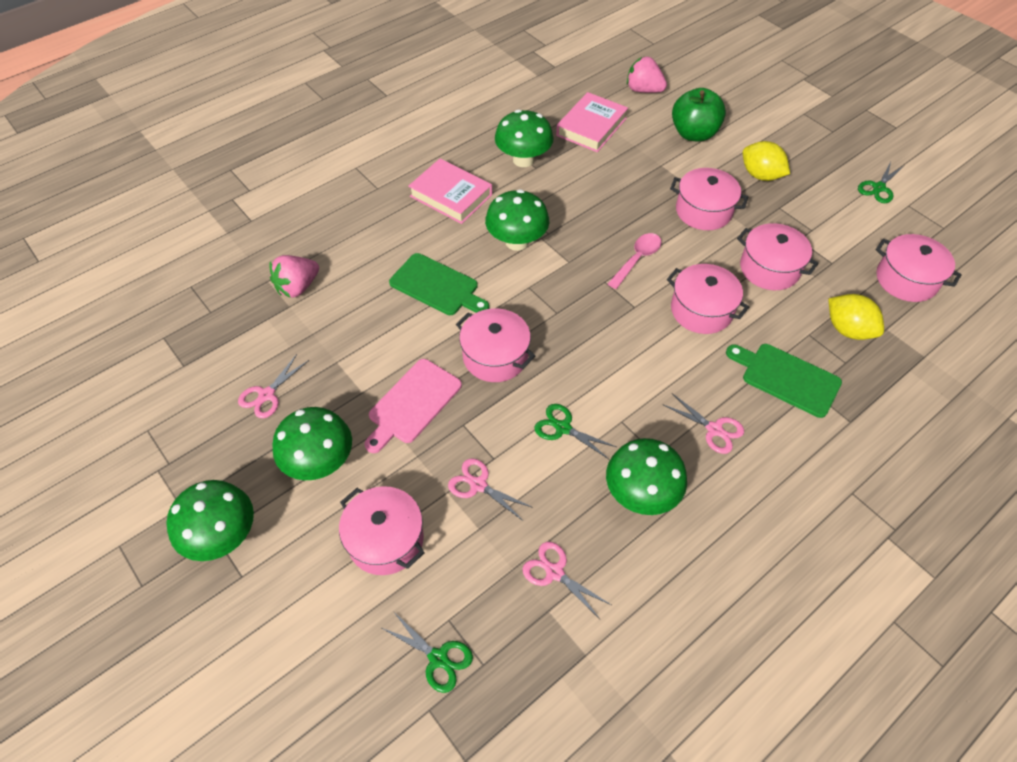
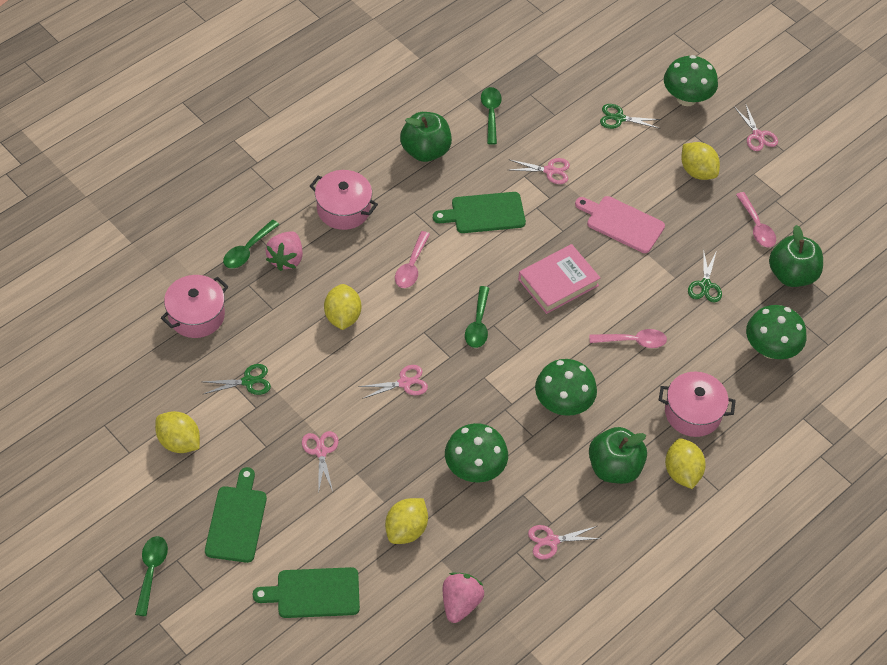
green apple: [672,88,726,142] = 1 -> [400,112,452,162] [589,427,647,484] [769,225,823,287] = 3
green cutting board: [389,253,489,315] [726,344,842,418] = 2 -> [205,467,267,563] [253,567,360,618] [433,192,526,233] = 3
green mushroom: [167,480,254,561] [272,407,352,480] [485,189,549,251] [495,110,553,167] [606,438,687,515] = 5 -> [445,423,508,483] [535,359,597,416] [664,55,718,106] [746,305,806,359] = 4
green spoon: none = 0 -> [135,536,168,616] [223,220,279,268] [465,286,490,348] [481,87,502,145] = 4
pink book: [408,158,492,224] [556,92,628,152] = 2 -> [518,244,600,314] = 1
pink pot: [339,486,425,575] [456,309,535,382] [667,264,749,334] [670,168,748,230] [737,223,818,290] [876,234,962,302] = 6 -> [161,275,228,338] [310,170,378,230] [659,372,736,437] = 3
pink scissors: [238,354,309,418] [448,458,533,521] [522,542,611,619] [664,393,744,454] = 4 -> [302,431,339,491] [358,365,428,399] [508,158,570,184] [528,525,602,560] [734,103,778,151] = 5
pink spoon: [608,233,661,289] = 1 -> [395,231,430,288] [589,329,667,348] [736,192,776,247] = 3
yellow lemon: [743,141,790,181] [828,294,884,340] = 2 -> [155,411,200,453] [324,284,361,330] [385,498,428,544] [665,438,706,489] [681,142,720,180] = 5

